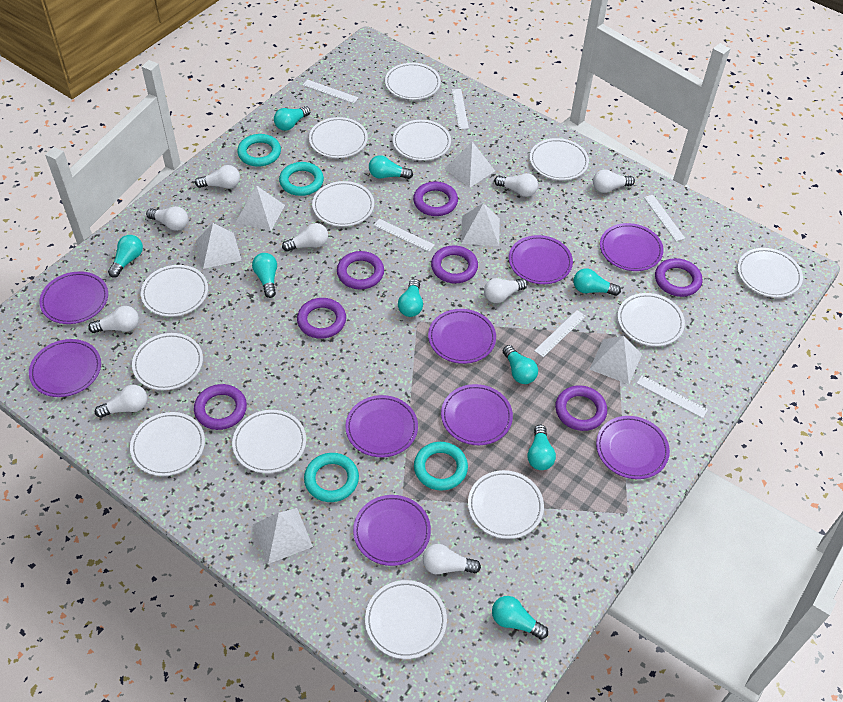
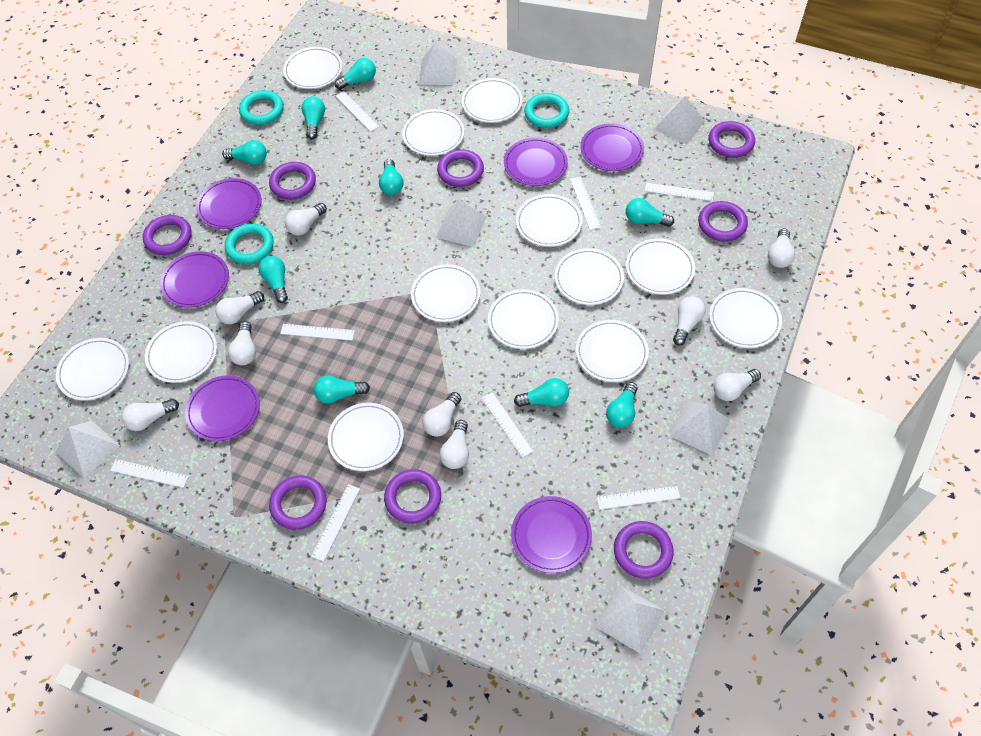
purple plate: [29,339,101,397] [39,271,108,324] [345,395,418,458] [353,495,431,566] [428,309,496,364] [441,384,513,445] [509,235,573,284] [596,416,670,479] [600,223,664,271] = 9 -> [160,251,229,308] [185,375,260,442] [196,178,262,229] [504,137,568,186] [511,496,592,573] [580,123,644,171] = 6
purple ring: [194,384,247,430] [297,298,346,339] [337,251,384,289] [413,181,458,216] [431,245,478,283] [555,385,607,431] [655,258,702,297] = 7 -> [143,215,192,255] [269,162,316,200] [269,476,327,530] [384,469,441,524] [437,149,484,187] [614,521,674,579] [698,201,748,242] [708,121,755,158] = 8
turquoise ring: [237,134,281,167] [279,162,324,196] [304,453,359,502] [414,442,468,491] = 4 -> [225,223,274,264] [239,90,284,125] [524,93,569,128] = 3
white ruler: [303,79,358,103] [374,219,435,252] [452,89,469,129] [534,310,586,357] [637,375,708,418] [644,195,685,241] = 6 -> [110,459,189,488] [280,324,355,341] [311,484,360,562] [336,91,379,132] [482,392,533,458] [570,177,601,230] [597,486,680,510] [645,183,714,201] = 8

